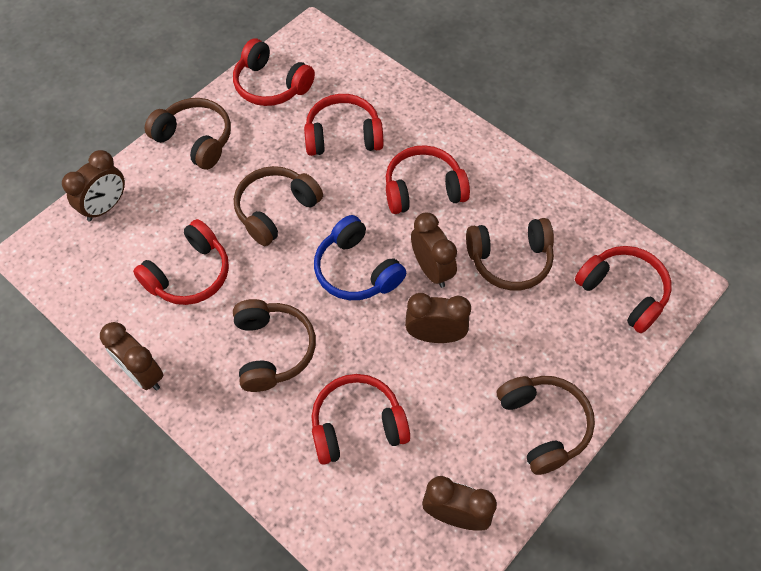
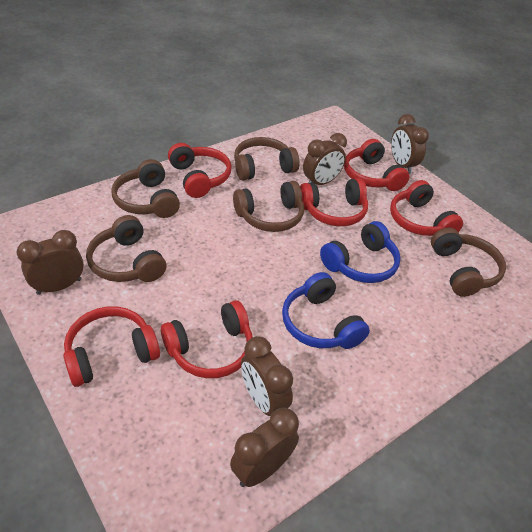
blue headphones: [314,215,406,300] = 1 -> [282,272,370,349] [320,221,401,283] = 2

